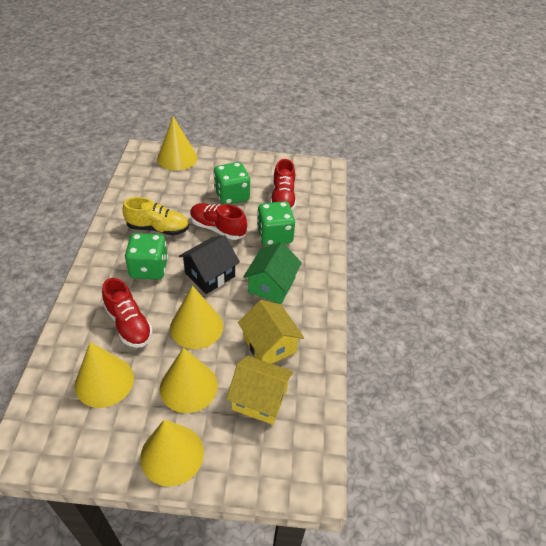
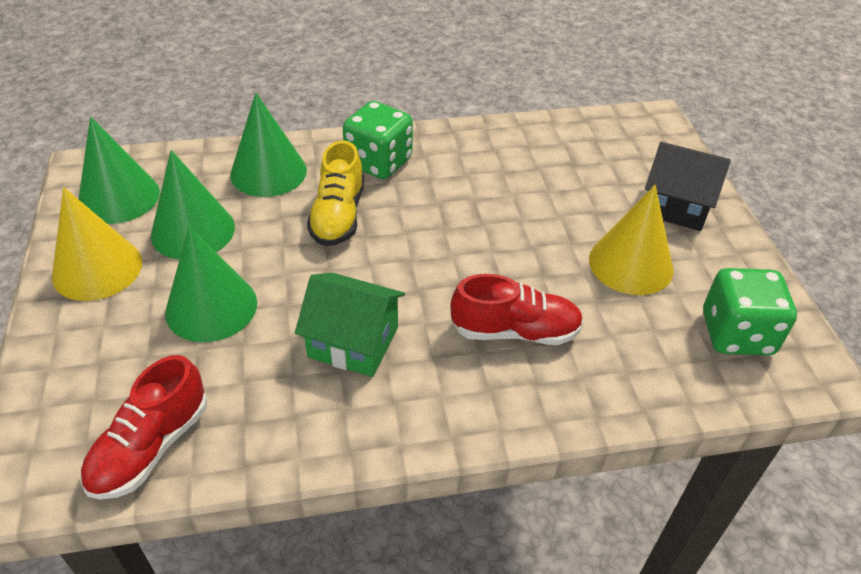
green cone: none = 0 -> [79,116,160,224] [151,150,235,260] [165,226,257,342] [230,93,307,197] = 4
green dice: [125,233,168,279] [213,162,250,204] [257,201,295,246] = 3 -> [343,101,413,179] [703,268,797,355] = 2
red shoe: [102,278,153,348] [190,203,247,240] [271,159,296,211] = 3 -> [80,355,207,500] [450,274,584,345] = 2
yellow cone: [75,342,134,408] [140,419,204,486] [157,117,197,171] [160,348,218,413] [170,286,223,349] = 5 -> [52,187,142,301] [589,185,674,295] = 2
yellow house: [226,356,293,425] [238,300,304,364] = 2 -> none = 0

